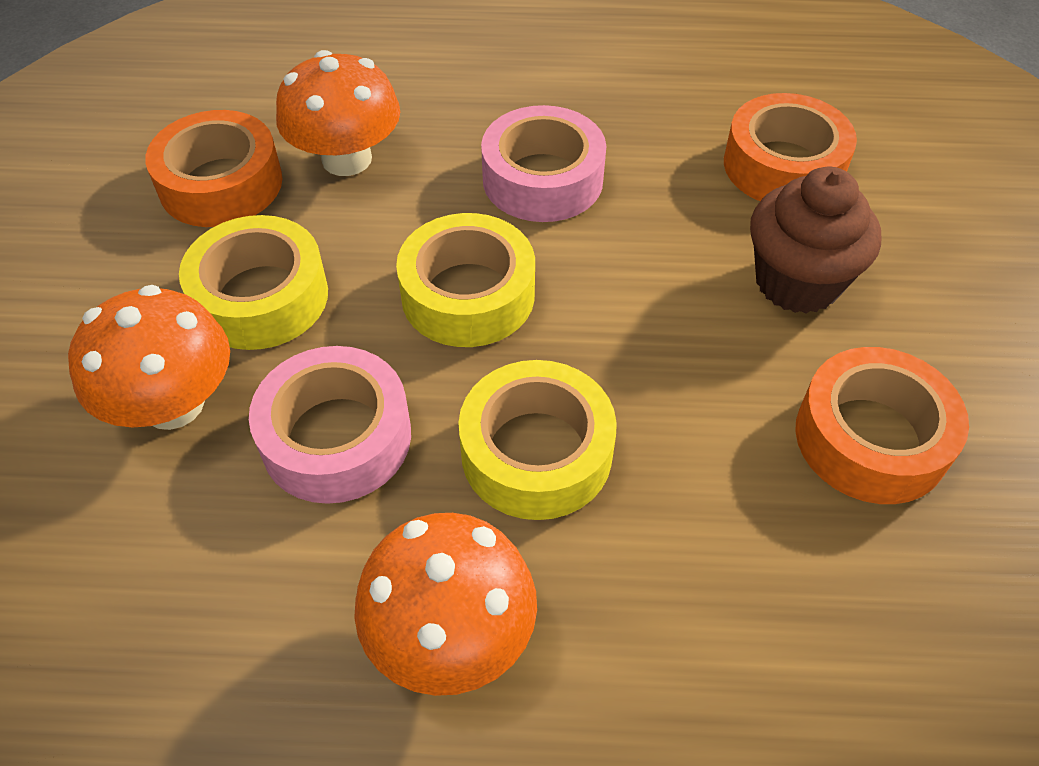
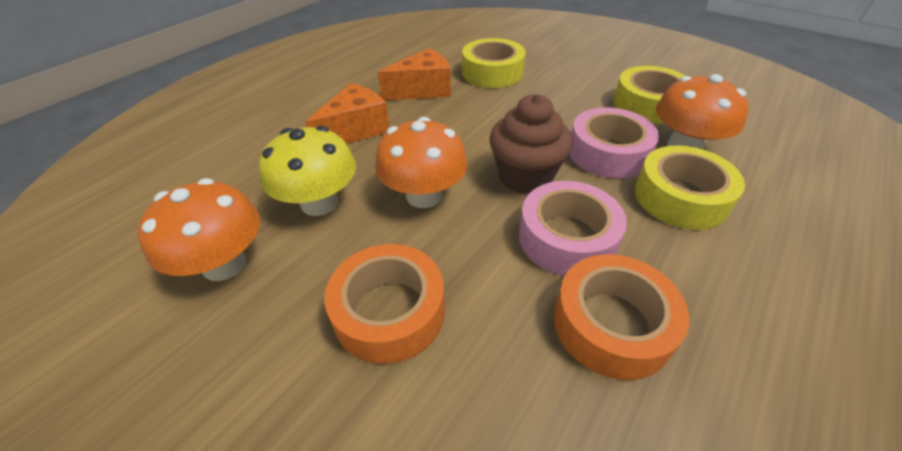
orange cheese: none = 0 -> [305,83,390,144] [378,48,451,101] = 2
orange tape: [145,110,282,227] [724,93,857,201] [795,347,969,504] = 3 -> [324,244,445,364] [554,254,689,380] = 2
yellow mushroom: none = 0 -> [259,126,356,216] = 1

